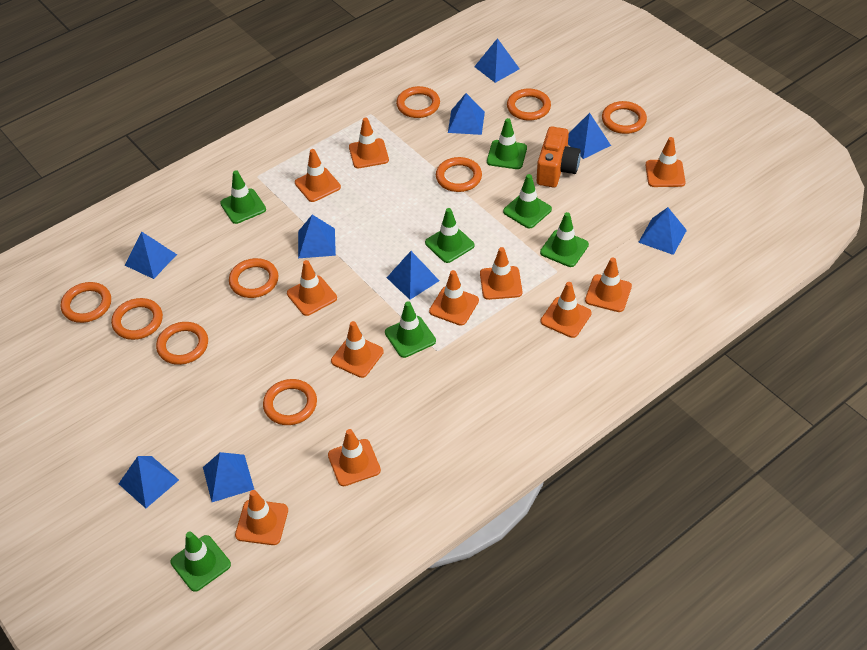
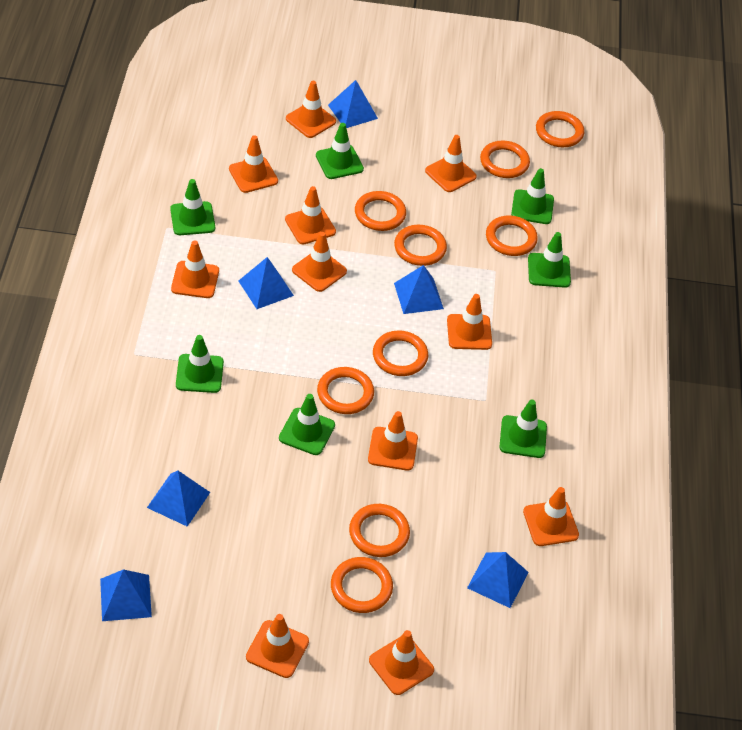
blue pyramid: [119,456,179,508] [125,231,177,279] [203,452,254,502] [298,215,336,258] [387,251,440,300] [448,93,485,135] [474,38,520,83] [568,113,611,159] [638,207,687,255] = 9 -> [100,569,152,621] [147,470,210,527] [239,257,294,309] [328,80,378,128] [394,265,444,314] [467,552,529,608] = 6
orange camera: [537,127,581,187] = 1 -> none = 0

